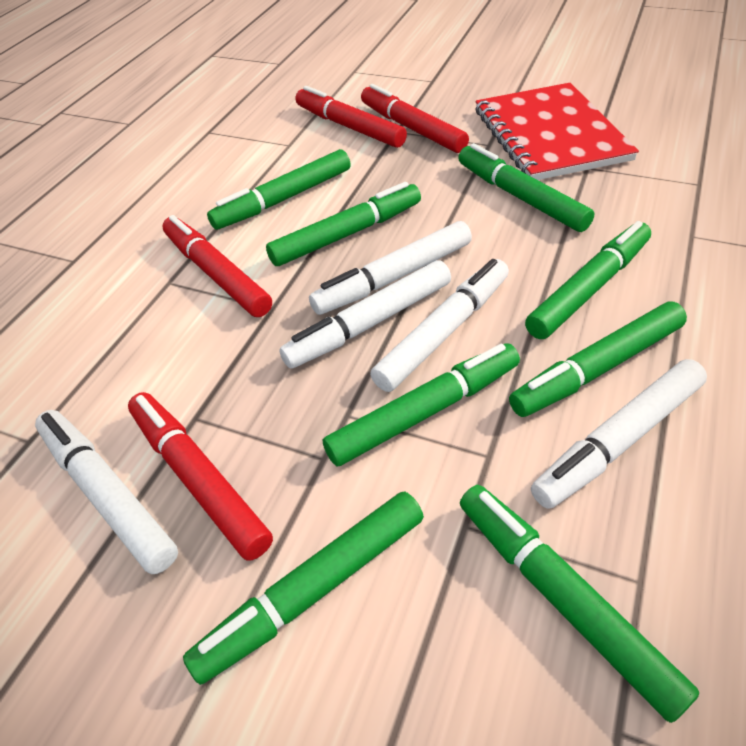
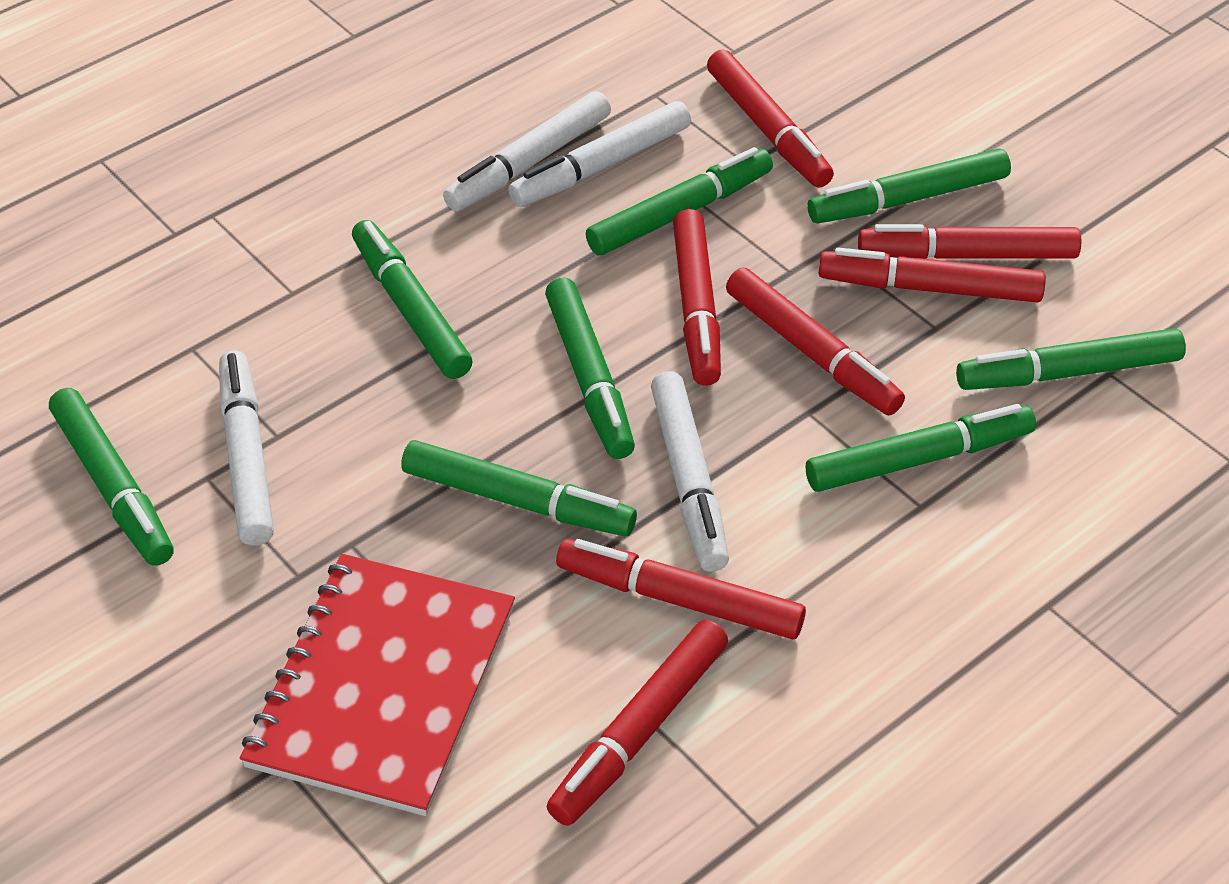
red marker: [128,392,273,561] [162,215,272,317] [296,86,407,148] [361,84,469,153] = 4 -> [546,619,728,826] [556,539,806,639] [673,209,721,386] [707,49,834,188] [726,268,905,415] [819,248,1046,303] [858,224,1081,259] = 7
white marker: [35,410,178,574] [279,260,451,369] [309,221,472,315] [370,259,509,392] [531,359,707,509] = 5 -> [219,350,274,546] [443,91,611,211] [508,101,691,207] [651,371,729,572] = 4

